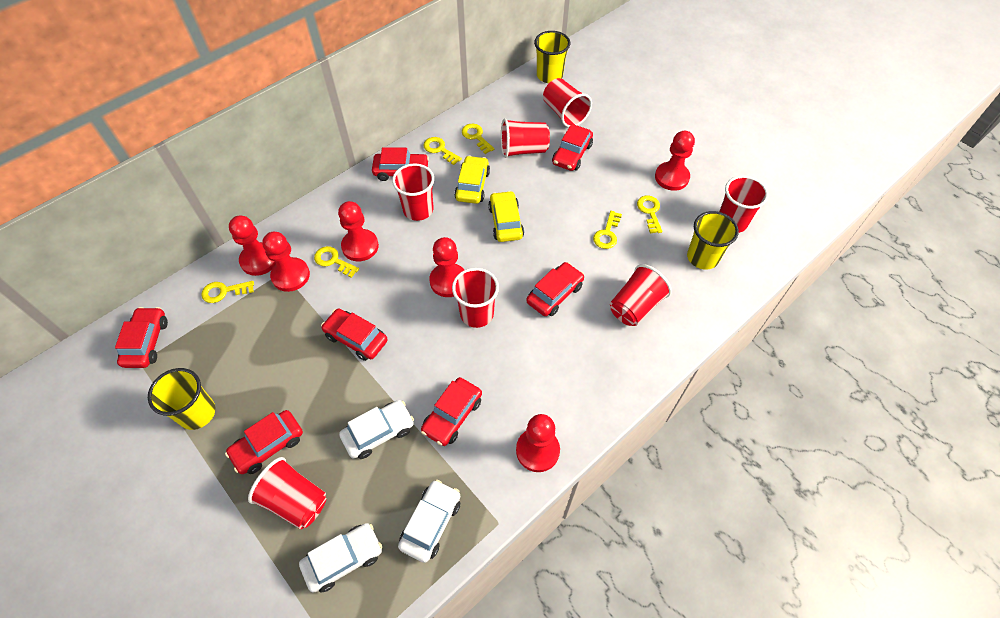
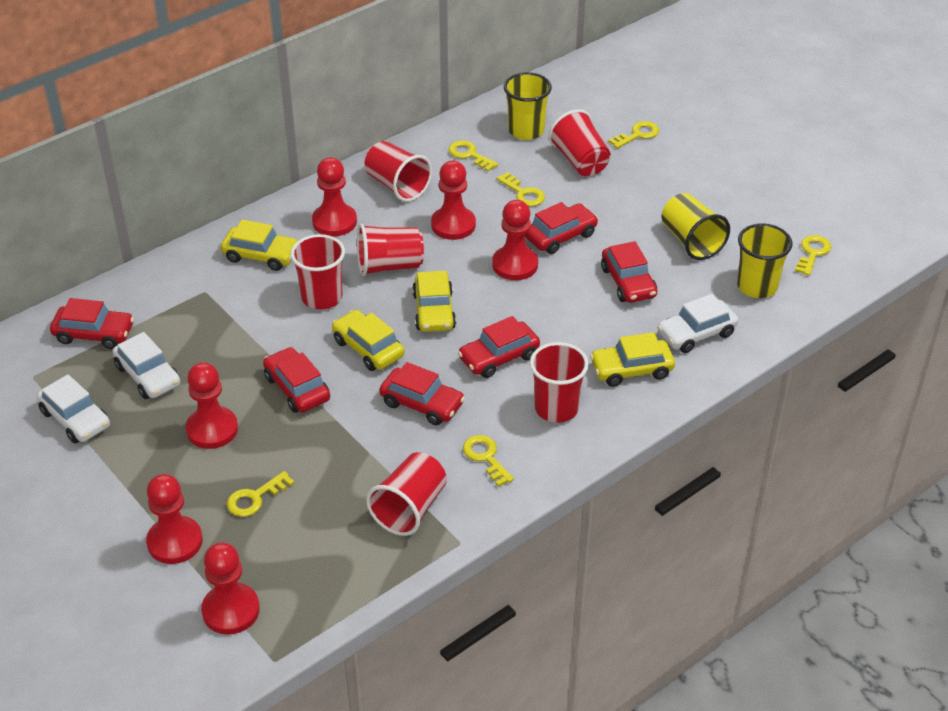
red car: [115,307,168,368] [225,410,303,474] [321,309,388,361] [372,147,429,181] [421,377,482,446] [526,262,584,316] [552,124,593,171] = 7 -> [50,298,134,349] [263,347,330,413] [379,362,465,425] [458,316,540,378] [524,202,598,254] [601,241,657,303] = 6
red cup: [248,457,326,529] [392,164,434,221] [452,268,499,328] [501,118,550,158] [543,78,592,128] [610,264,672,326] [719,176,769,233] = 7 -> [290,234,345,310] [357,224,424,276] [364,141,432,202] [366,452,447,536] [530,342,589,423] [548,109,611,176] = 6
yellow car: [454,156,490,204] [488,191,524,242] = 2 -> [221,219,298,271] [332,310,404,371] [412,271,456,332] [590,332,675,387] = 4

